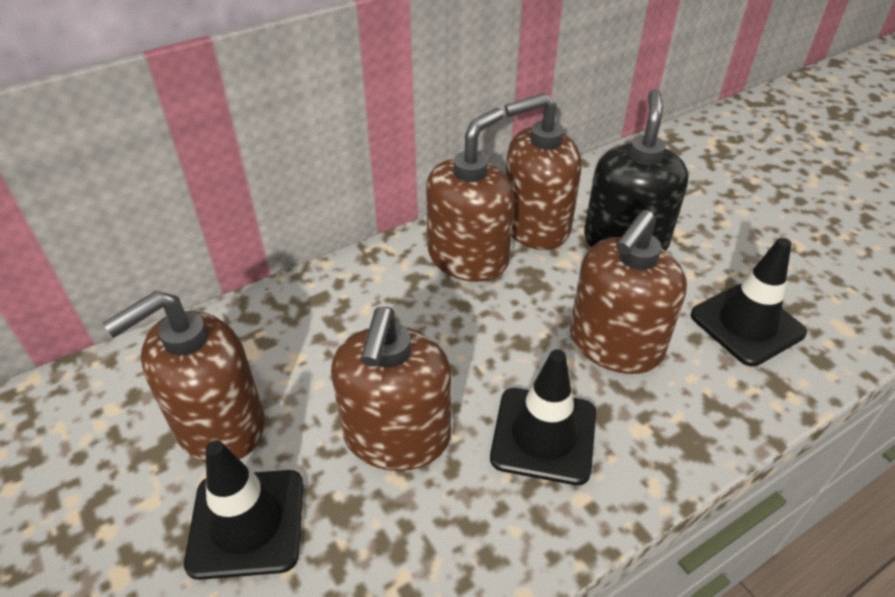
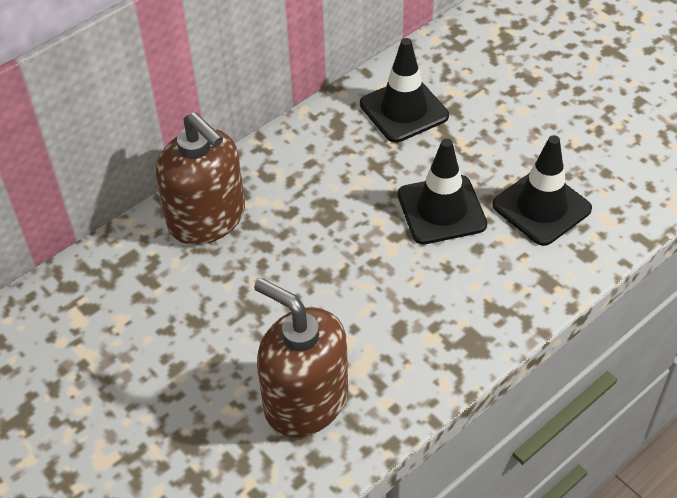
black soap dispenser: [584,89,689,251] = 1 -> none = 0
brown soap dispenser: [103,291,265,462] [331,307,451,471] [426,108,515,282] [505,93,581,250] [570,210,687,374] = 5 -> [156,112,245,245] [254,278,348,437] = 2

